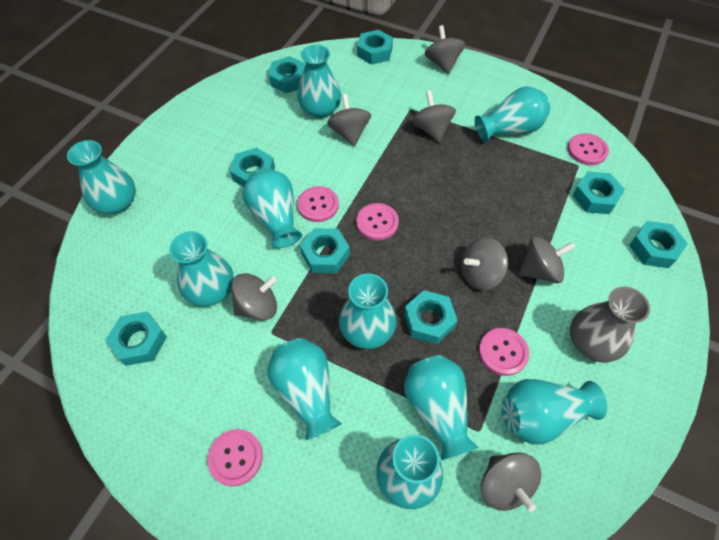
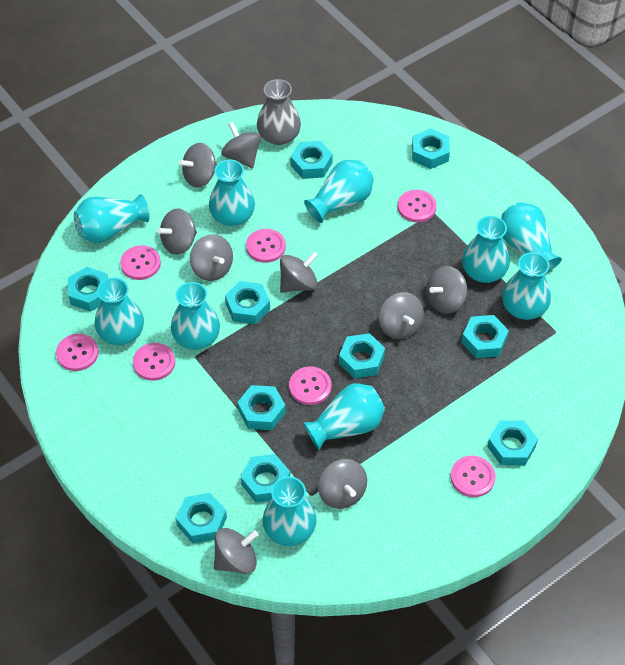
grey spinning top: [231,273,277,320] [327,94,371,146] [412,90,456,142] [425,25,465,74] [461,237,508,290] [481,452,541,512] [519,236,575,283] = 7 -> [157,208,197,255] [179,143,217,187] [190,234,233,281] [214,528,258,574] [221,122,261,169] [280,252,318,293] [318,459,367,509] [379,292,424,339] [426,266,467,314] = 9
pink button: [207,429,263,486] [297,186,339,222] [356,203,399,241] [479,328,529,376] [568,133,609,165] = 5 -> [56,334,99,371] [120,245,161,280] [133,343,175,381] [246,229,286,263] [289,366,332,405] [397,190,437,222] [451,456,495,497] = 7
turquoise nut: [106,311,167,366] [230,147,275,187] [269,56,305,93] [300,228,350,273] [357,30,393,65] [404,290,458,344] [572,171,625,214] [629,221,688,268] = 8 -> [68,267,108,312] [176,493,227,543] [225,281,270,324] [237,385,286,430] [241,454,290,502] [290,141,333,179] [339,333,385,378] [412,128,450,169] [461,315,509,358] [487,420,538,465] = 10

